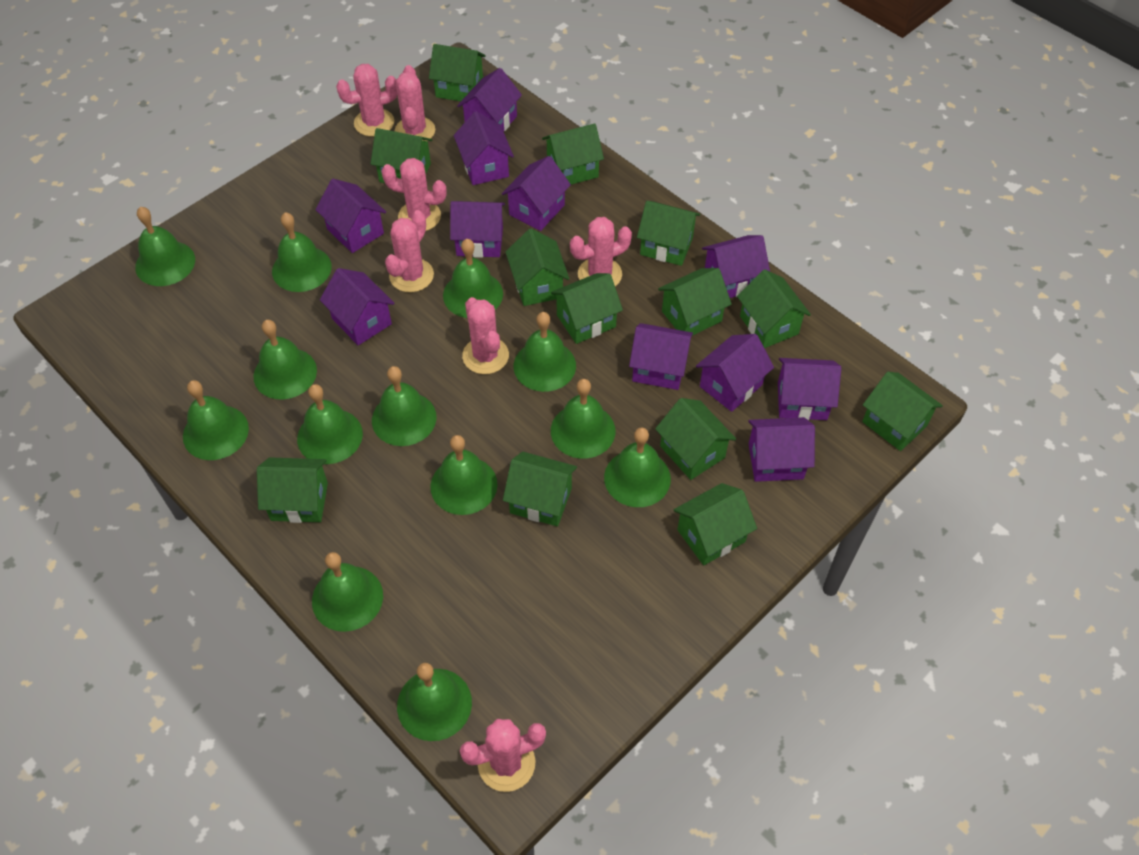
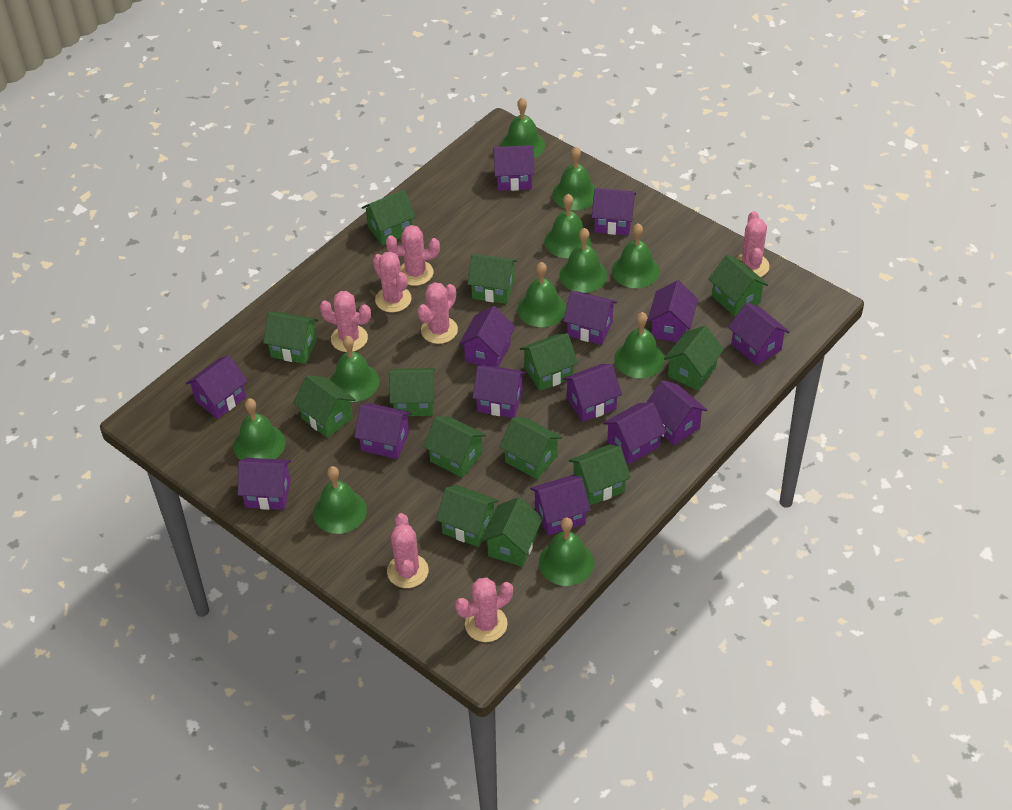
green bell: [135,207,195,286] [183,380,249,460] [253,320,317,399] [272,212,332,292] [297,384,363,464] [312,552,383,632] [372,366,436,446] [397,663,472,741] [430,435,498,515] [443,239,503,318] [514,312,576,392] [551,379,615,459] [604,428,671,507] = 13 -> [233,398,286,460] [313,466,367,534] [330,336,380,402] [501,98,545,158] [517,262,566,327] [539,518,594,586] [544,194,592,258] [552,147,596,210] [559,228,608,293] [612,223,660,288] [614,312,665,378] = 11
purple house: [315,179,386,253] [320,268,394,345] [450,201,505,258] [454,111,514,185] [457,68,522,132] [502,156,571,231] [629,323,693,390] [696,334,774,412] [702,235,770,298] [748,417,815,482] [778,358,841,420] = 11 -> [186,355,248,419] [237,458,291,510] [354,403,412,459] [459,306,515,367] [472,365,526,418] [493,145,534,191] [530,475,591,535] [563,291,617,345] [563,364,622,422] [592,188,636,235] [603,402,666,464] [646,380,707,445] [647,280,698,342] [728,302,790,366] = 14

